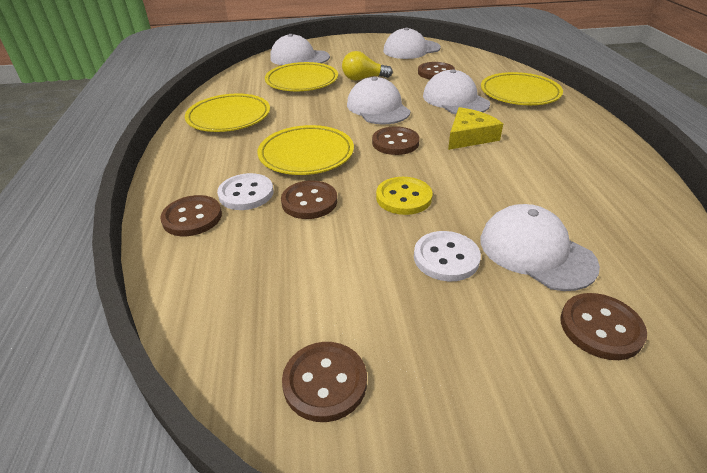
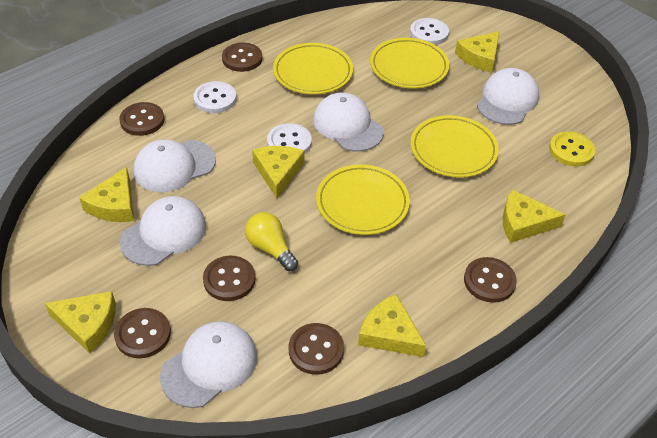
white button: [217,173,273,210] [414,231,481,281] = 2 -> [193,81,236,113] [267,123,312,154] [410,18,449,45] = 3
yellow cheese: [448,107,503,150] = 1 -> [44,291,116,353] [79,167,134,222] [252,146,304,198] [358,294,426,357] [455,31,500,73] [503,190,566,243] = 6

